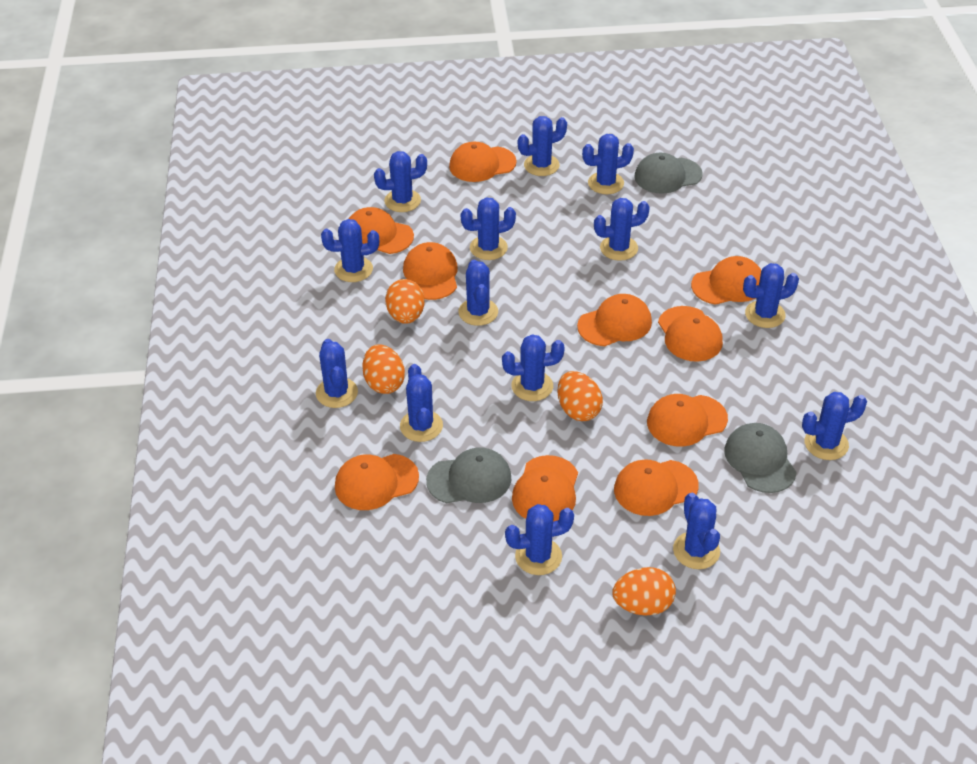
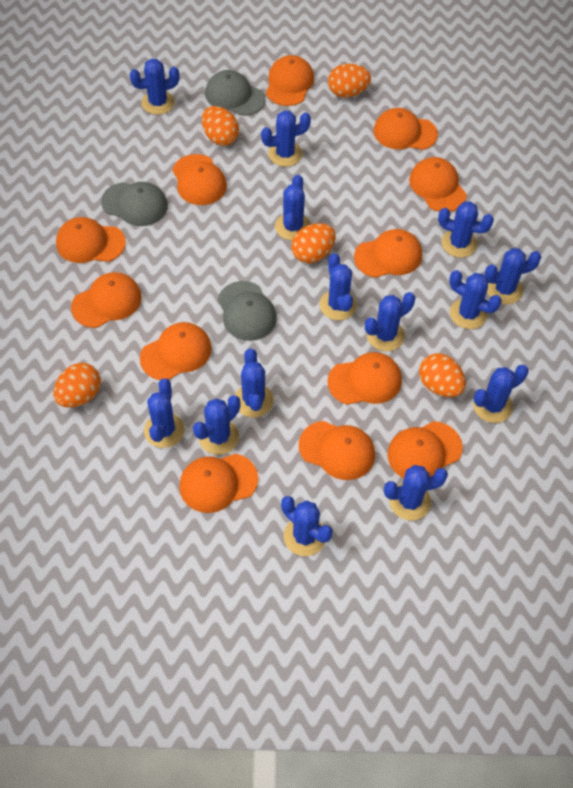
orange cap: [335,454,419,510] [349,207,414,254] [403,242,458,300] [449,142,517,182] [512,455,578,522] [577,294,652,346] [614,459,699,516] [647,394,728,447] [658,306,723,362] [691,256,761,305] = 10 -> [56,217,126,263] [71,272,142,328] [140,322,212,380] [172,154,227,205] [179,454,258,513] [266,55,314,106] [299,421,375,480] [327,352,402,405] [354,229,422,278] [374,108,438,150] [387,421,463,478] [409,157,467,212] = 12
orange egg: [362,344,405,394] [385,279,425,324] [557,371,603,421] [612,567,676,616] = 4 -> [53,363,101,408] [202,106,239,146] [291,223,336,263] [328,64,371,98] [419,353,466,397] = 5

